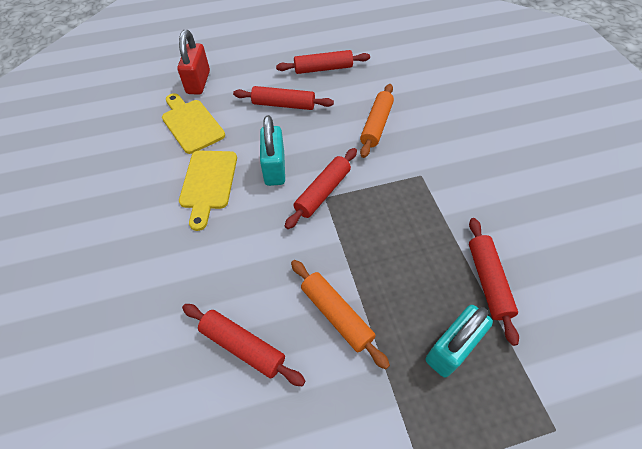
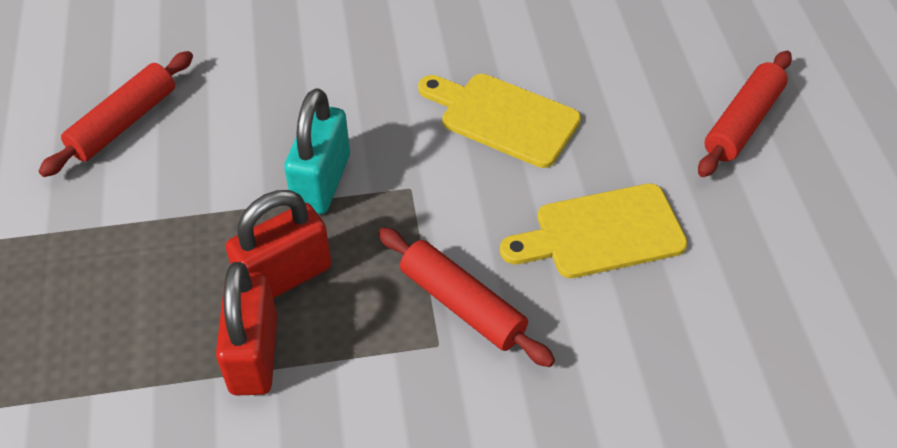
orange rolling pin: [291,260,390,370] [360,84,394,158] = 2 -> none = 0
red padlock: [177,30,210,95] = 1 -> [216,262,277,396] [226,190,331,298] = 2
red rolling pin: [182,304,305,386] [233,86,334,110] [276,50,370,74] [285,148,357,229] [469,218,519,346] = 5 -> [39,51,193,177] [378,227,555,367] [698,51,792,177] = 3
turquoise padlock: [260,115,285,186] [426,305,493,377] = 2 -> [284,88,350,214] = 1

